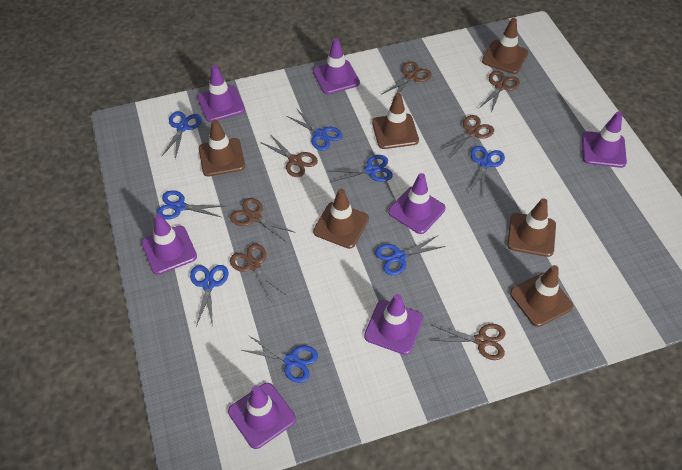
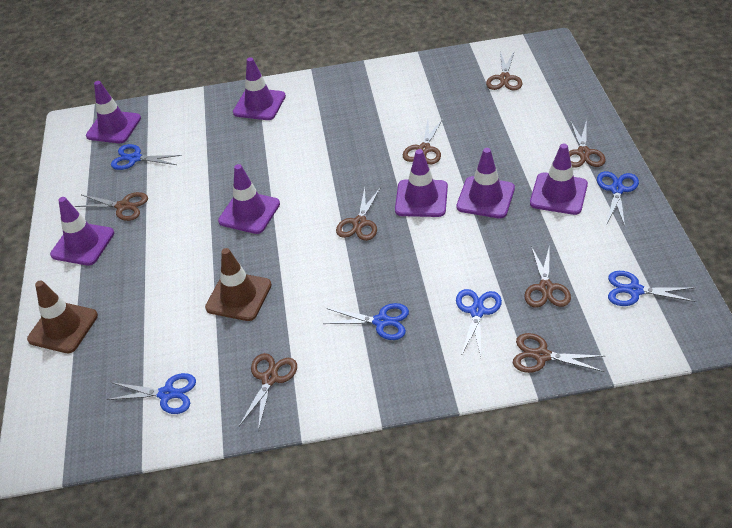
blue scissors: [157,190,223,220] [162,111,202,159] [190,265,228,327] [242,336,318,383] [287,108,342,151] [328,155,393,183] [375,236,445,275] [469,146,505,198] = 8 -> [106,373,196,414] [111,144,182,170] [323,303,409,340] [456,289,502,357] [597,171,639,226] [608,271,697,306] = 6
brown scissors: [230,198,296,243] [230,244,285,302] [260,134,318,177] [381,61,431,100] [430,324,505,360] [439,115,494,158] [479,71,520,113] = 7 -> [75,192,148,221] [239,353,297,431] [336,187,381,241] [403,119,443,164] [486,52,522,90] [513,333,604,373] [524,245,571,307] [569,120,606,168] = 8
brown traffic cone: [199,119,245,176] [313,188,369,249] [372,93,419,149] [482,18,528,74] [507,198,556,257] [510,265,573,327] = 6 -> [27,280,98,353] [205,248,272,321] = 2

